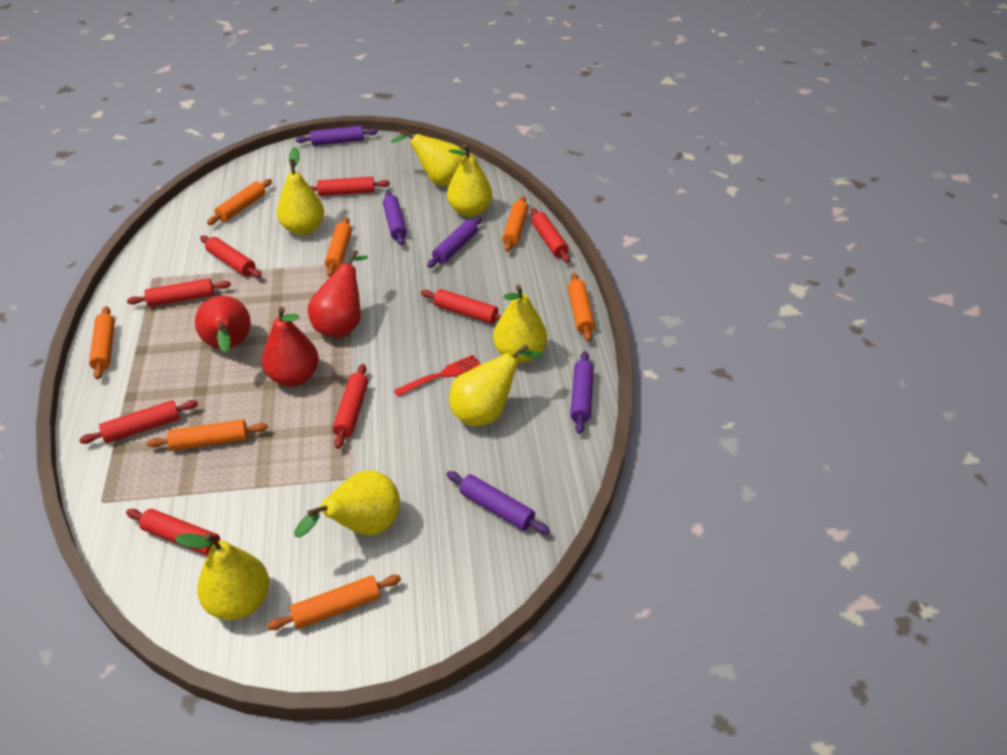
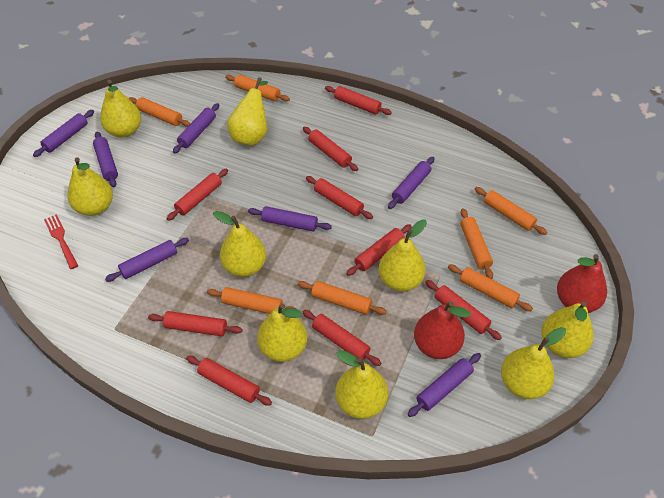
purple rolling pin: [296,126,378,146] [383,191,407,245] [427,217,482,268] [446,471,550,534] [570,351,594,434] = 5 -> [33,110,94,157] [93,131,118,187] [105,238,189,282] [173,103,219,153] [248,206,332,232] [388,157,434,209] [408,353,481,417] = 7
red pear: [195,296,251,353] [262,307,319,387] [308,250,368,338] = 3 -> [414,301,471,359] [557,254,607,313] = 2
red rolling pin: [79,400,198,444] [126,509,220,556] [127,278,231,307] [200,235,261,278] [310,177,390,196] [333,364,368,449] [421,289,502,324] [530,208,570,263] = 8 -> [148,311,242,336] [166,169,228,221] [186,356,272,406] [302,310,381,366] [303,127,358,171] [306,176,373,219] [325,86,392,115] [346,224,412,276] [425,280,502,340] = 9
yellow pear: [175,533,269,620] [277,147,324,235] [294,470,400,537] [391,130,465,186] [447,144,492,217] [449,344,542,426] [493,285,547,363] = 7 -> [68,157,113,216] [100,80,141,138] [213,211,266,277] [227,77,268,146] [257,303,307,362] [336,350,388,419] [378,219,427,292] [501,327,566,399] [541,301,594,358] = 9

